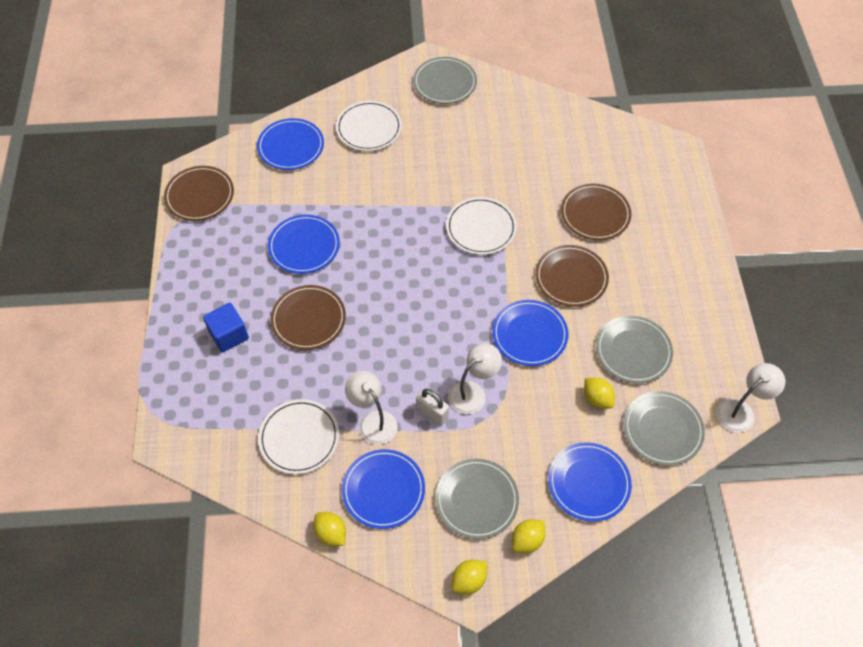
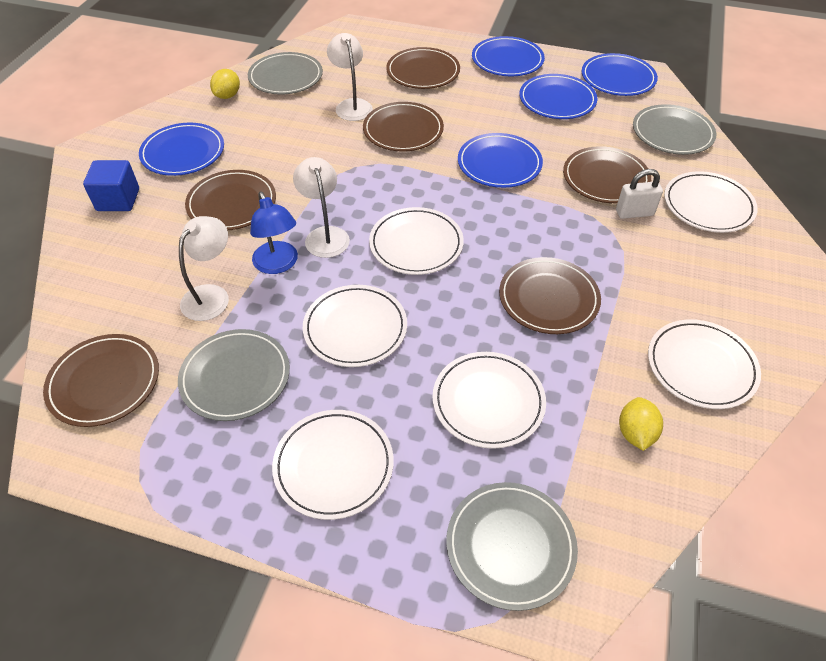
blue lamp: none = 0 -> [250,192,298,274] = 1
brown plate: [164,166,234,221] [270,285,346,350] [535,245,609,307] [561,184,632,240] = 4 -> [43,334,159,427] [185,170,276,230] [363,102,444,152] [386,47,460,89] [499,257,601,334] [563,146,651,203] = 6
white plate: [258,399,339,474] [336,101,402,151] [446,197,517,255] = 3 -> [272,410,394,520] [303,285,407,367] [369,207,464,275] [432,352,546,449] [648,319,761,409] [664,171,758,233] = 6
yellow lemon: [313,512,346,546] [452,560,487,594] [512,519,545,553] [584,378,615,409] = 4 -> [210,69,240,99] [619,397,663,451] = 2

